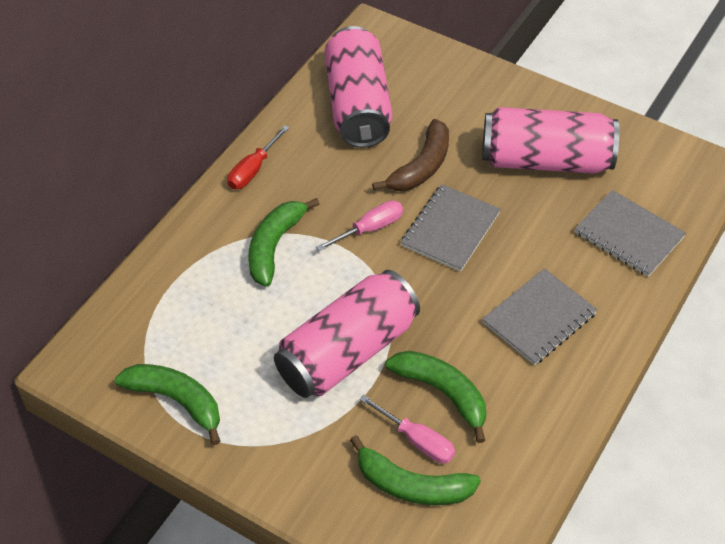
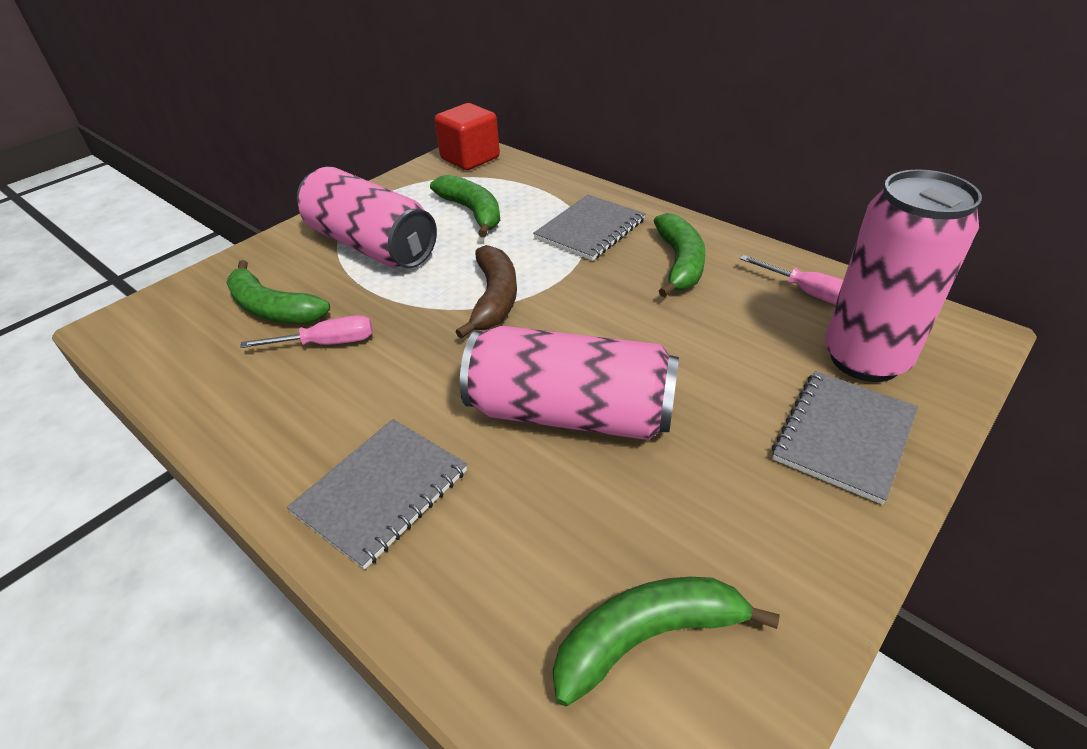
red cube: none = 0 -> [434,103,500,170] = 1
red screwdriver: [227,125,289,189] = 1 -> none = 0

